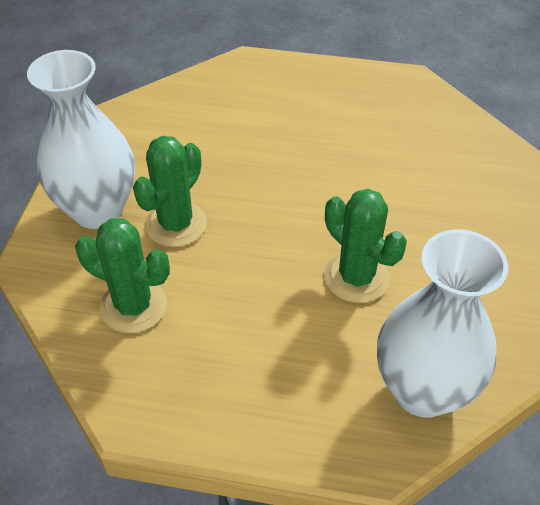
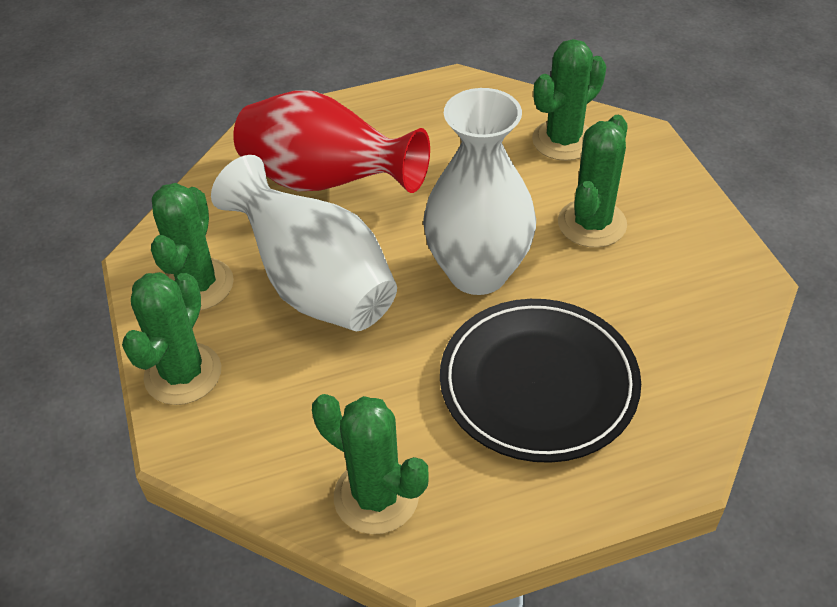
black plate: none = 0 -> [440,299,641,463] = 1
green cactus: [75,218,170,333] [133,136,207,247] [324,189,407,303] = 3 -> [122,272,221,405] [151,183,234,311] [312,394,429,534] [532,39,606,161] [558,115,627,248] = 5
red vase: none = 0 -> [233,90,430,193] = 1

